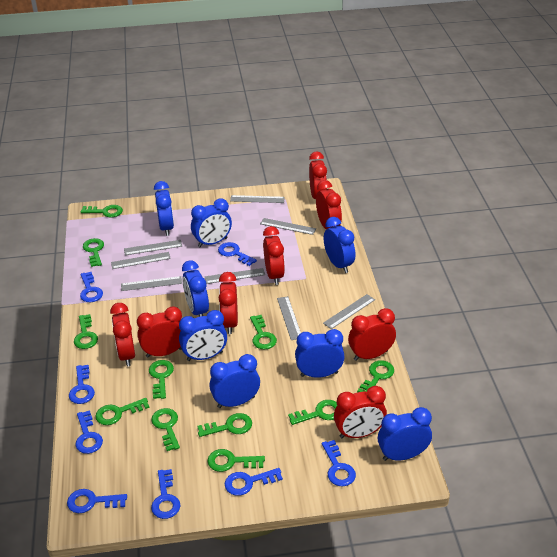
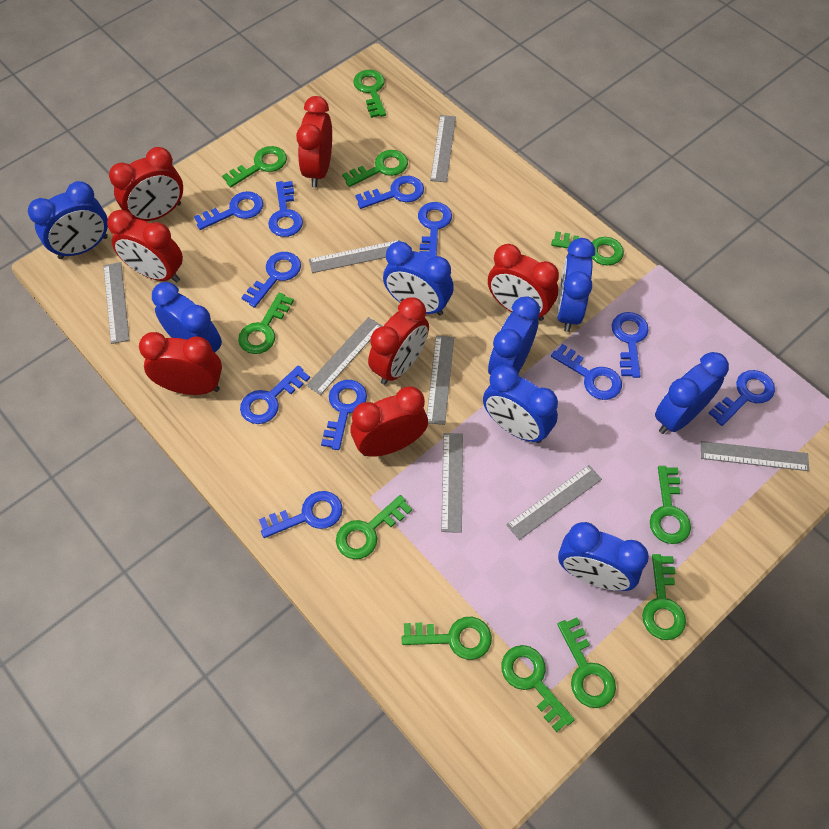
blue key: [67,489,127,513] [69,365,95,404] [75,410,103,454] [80,272,103,302] [151,469,181,519] [218,242,257,266] [225,468,283,496] [322,440,356,486] = 8 -> [194,191,263,230] [240,365,310,424] [241,252,301,308] [259,491,343,538] [268,181,303,237] [321,380,367,450] [355,176,424,209] [418,202,452,258] [551,344,622,400] [612,312,649,378] [708,370,775,426] = 11
red clock: [110,303,135,367] [137,306,182,358] [219,272,238,334] [263,226,285,285] [309,151,327,199] [316,180,342,229] [334,386,387,438] [348,308,396,361] = 8 -> [107,210,183,283] [109,147,183,221] [139,332,222,395] [296,96,332,187] [350,386,428,457] [368,297,429,385] [488,244,559,321] = 7

